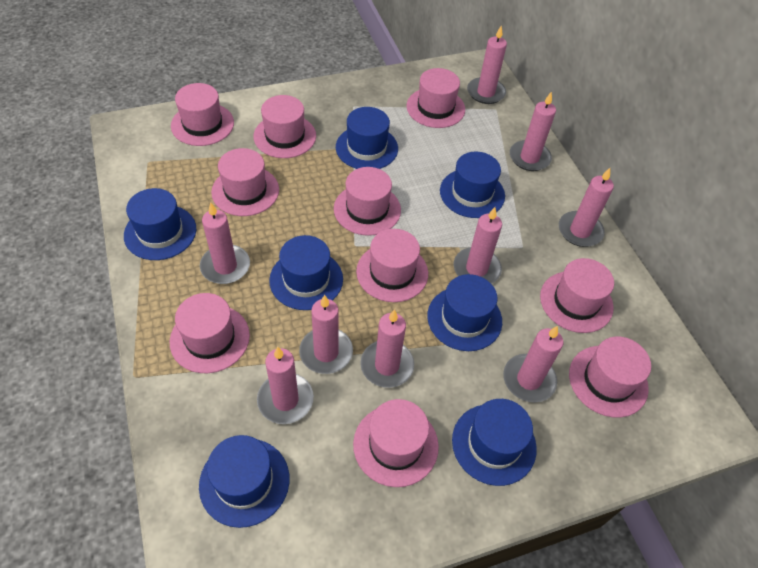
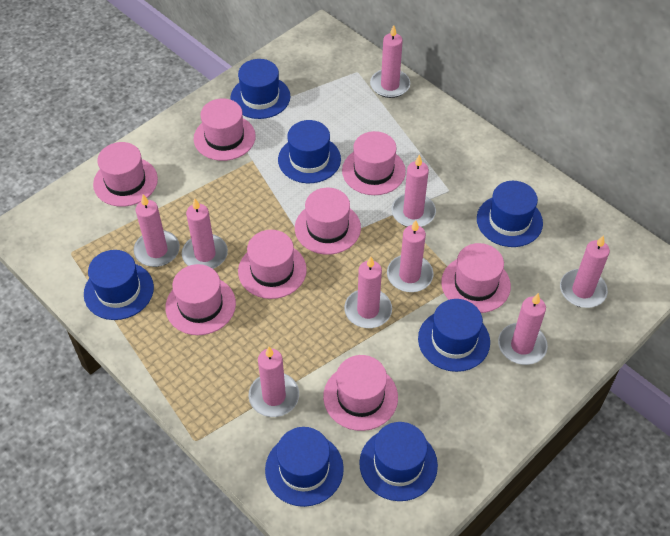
pink hat: [170,293,250,373] [171,83,234,146] [211,148,279,216] [253,95,316,158] [334,167,401,236] [353,399,439,487] [356,229,428,302] [406,68,465,128] [540,258,614,333] [569,337,651,418] = 10 -> [93,142,158,207] [165,264,236,335] [194,99,256,161] [238,230,307,299] [295,188,361,255] [323,355,398,431] [342,131,406,195] [441,243,511,313] = 8

